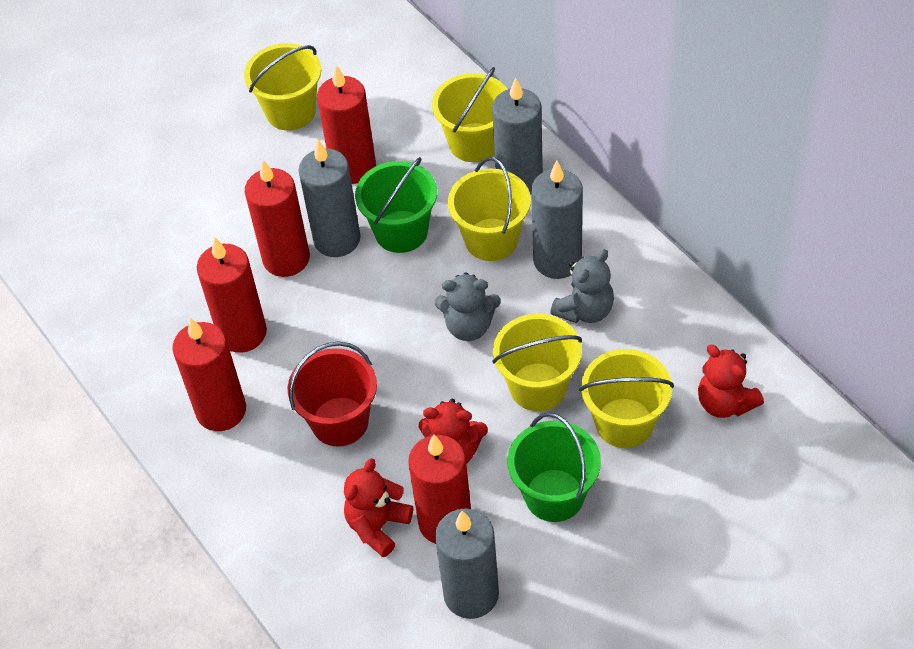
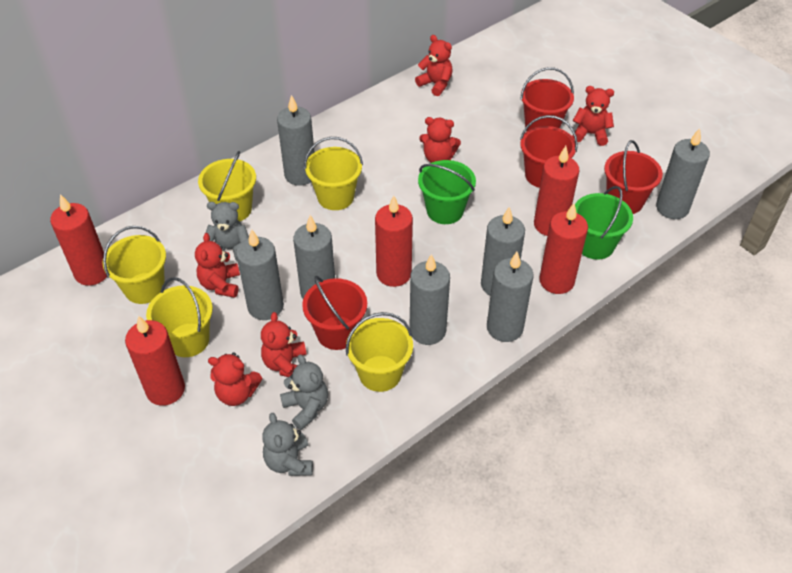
grey candle: [299,140,360,257] [435,508,499,619] [492,77,543,195] [531,161,583,279] = 4 -> [236,229,284,320] [277,95,315,186] [293,215,335,299] [409,254,450,345] [481,207,525,296] [487,252,534,342] [656,128,710,219] = 7
grey teddy bear: [435,273,501,341] [550,249,614,323] = 2 -> [206,202,249,262] [262,413,313,476] [280,355,328,430] = 3
red bucket: [288,341,377,447] = 1 -> [302,276,367,350] [520,67,574,131] [520,115,578,188] [604,140,663,214] = 4
red teddy bear: [344,458,413,557] [419,399,488,464] [698,345,764,418] = 3 -> [195,233,240,298] [208,352,263,406] [261,312,307,377] [415,35,453,96] [419,117,461,163] [572,86,614,146] = 6

